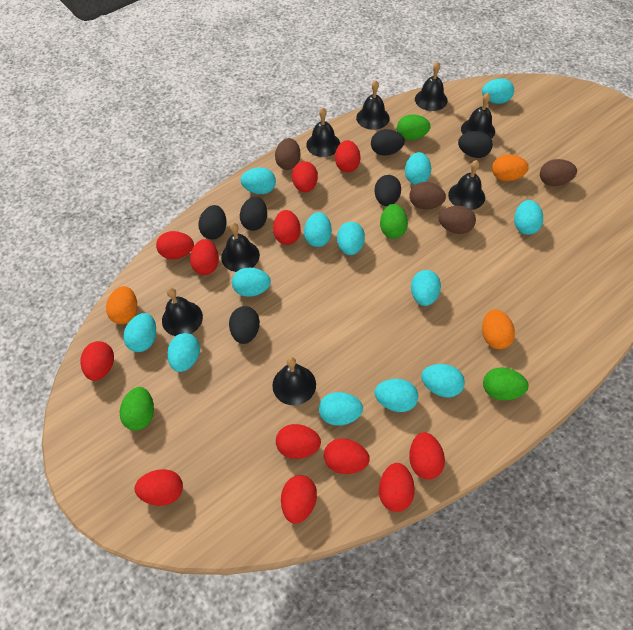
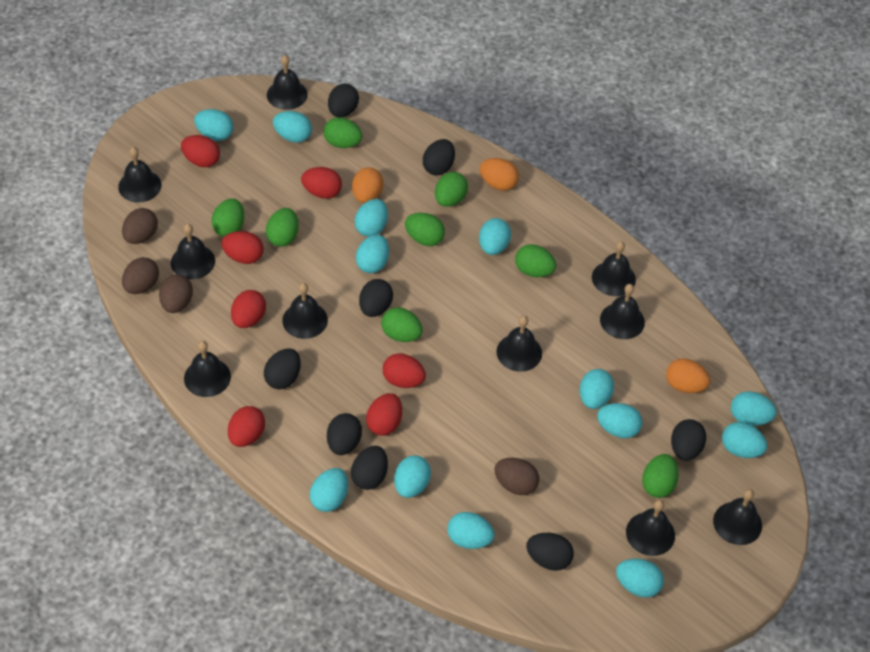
black bell: [162,288,203,336] [221,223,260,272] [272,357,316,405] [306,108,340,157] [356,80,390,130] [415,62,448,111] [448,160,485,210] [461,93,495,139] = 8 -> [118,147,162,202] [171,224,215,279] [184,341,231,397] [267,55,308,110] [282,283,328,339] [496,316,542,372] [592,241,636,296] [600,284,645,339] [626,500,675,556] [713,489,762,545] = 10
black egg: [198,205,227,240] [229,306,260,344] [240,197,267,231] [371,129,405,156] [374,175,401,206] [458,131,493,158] = 6 -> [264,348,301,389] [327,413,362,455] [328,84,359,117] [351,446,388,490] [359,279,393,317] [423,139,455,175] [526,533,574,571] [671,419,706,461] = 8
green egg: [120,387,154,431] [380,204,408,239] [397,114,431,140] [483,367,529,401] = 4 -> [211,198,244,237] [266,208,299,247] [324,117,362,148] [381,307,422,342] [405,213,445,246] [435,172,468,207] [515,244,556,277] [642,454,679,498] = 8
red egg: [81,341,114,381] [135,469,183,506] [156,231,194,259] [190,239,219,275] [273,210,301,245] [276,424,321,459] [281,475,317,524] [292,161,318,192] [324,438,370,474] [335,140,360,172] [379,463,415,512] [409,432,445,479] = 12 -> [181,135,220,167] [221,231,264,264] [228,406,265,447] [231,290,266,328] [301,167,342,199] [366,393,402,436] [383,353,426,388] = 7

